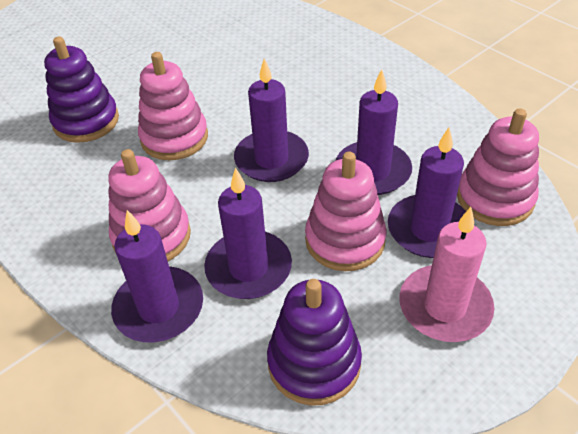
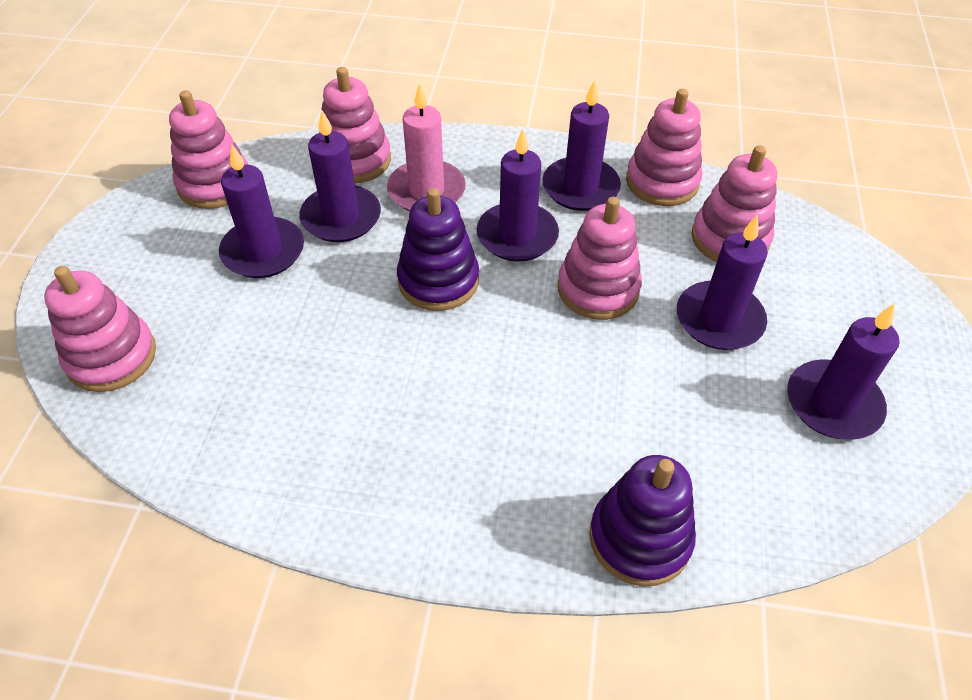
pink stacking toy: [108,149,191,261] [138,52,208,160] [305,152,386,271] [457,108,539,226] = 4 -> [44,266,156,392] [169,90,248,209] [319,67,391,183] [558,197,642,320] [626,89,702,206] [692,145,777,262] = 6
purple candle: [111,210,203,342] [204,168,292,299] [234,58,309,182] [336,69,412,195] [388,128,466,258] = 5 -> [219,144,304,278] [299,110,381,242] [477,129,559,262] [542,80,621,211] [677,215,768,350] [787,303,900,440] = 6

